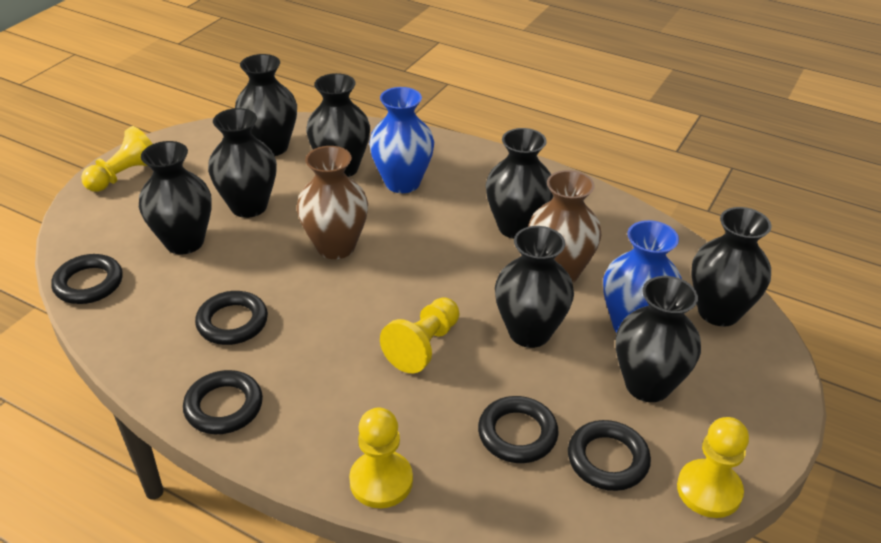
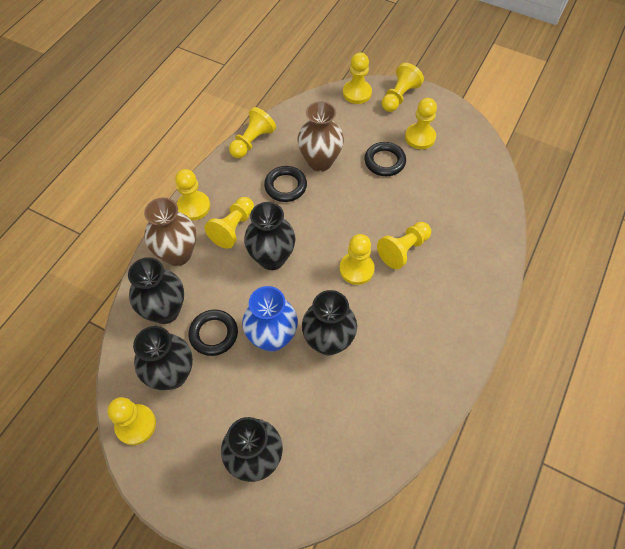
black ring: [51,254,123,304] [183,370,263,434] [195,291,268,345] [478,396,559,463] [568,420,651,491] = 5 -> [188,310,238,356] [264,166,307,202] [364,142,406,176] = 3
black vase: [139,141,212,255] [208,108,277,218] [235,54,297,156] [306,73,370,177] [486,128,553,239] [495,226,574,348] [616,276,701,402] [691,207,772,327] = 8 -> [128,257,184,324] [133,326,193,390] [221,417,283,482] [244,202,296,270] [302,290,357,355] = 5
blue vase: [369,87,434,193] [603,220,682,333] = 2 -> [242,286,298,352] = 1
yellow pawn: [81,126,152,192] [349,407,413,508] [380,297,460,373] [677,417,749,518] = 4 -> [107,397,156,445] [175,169,210,220] [205,197,254,249] [229,107,276,158] [340,234,375,285] [343,53,372,104] [377,222,431,269] [382,63,424,112] [405,98,437,149] = 9

